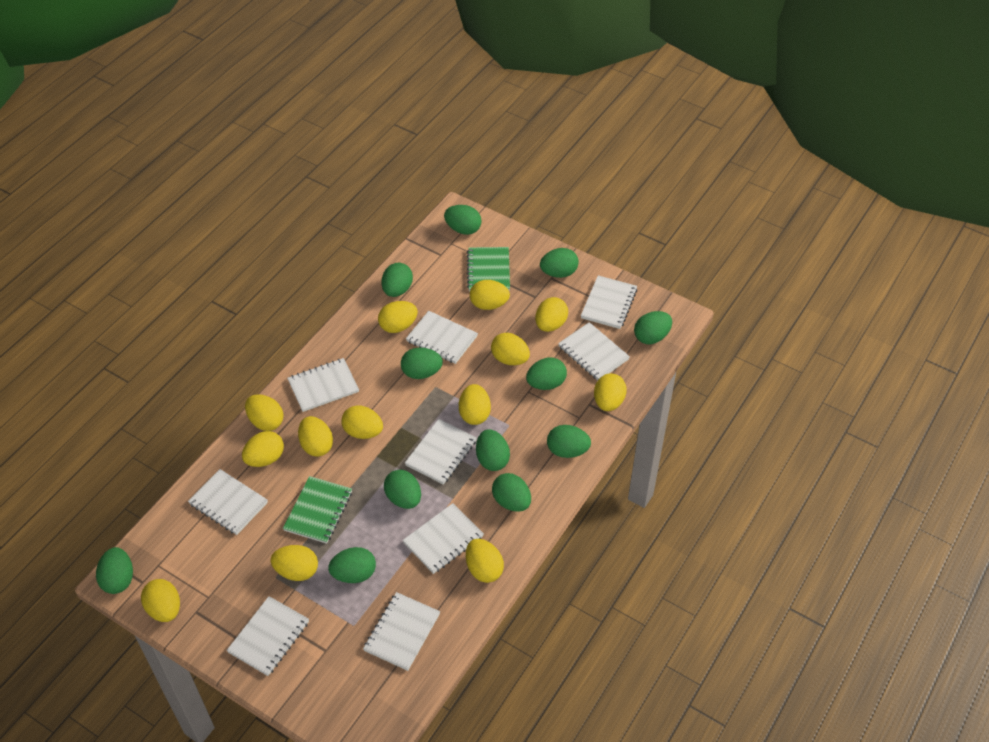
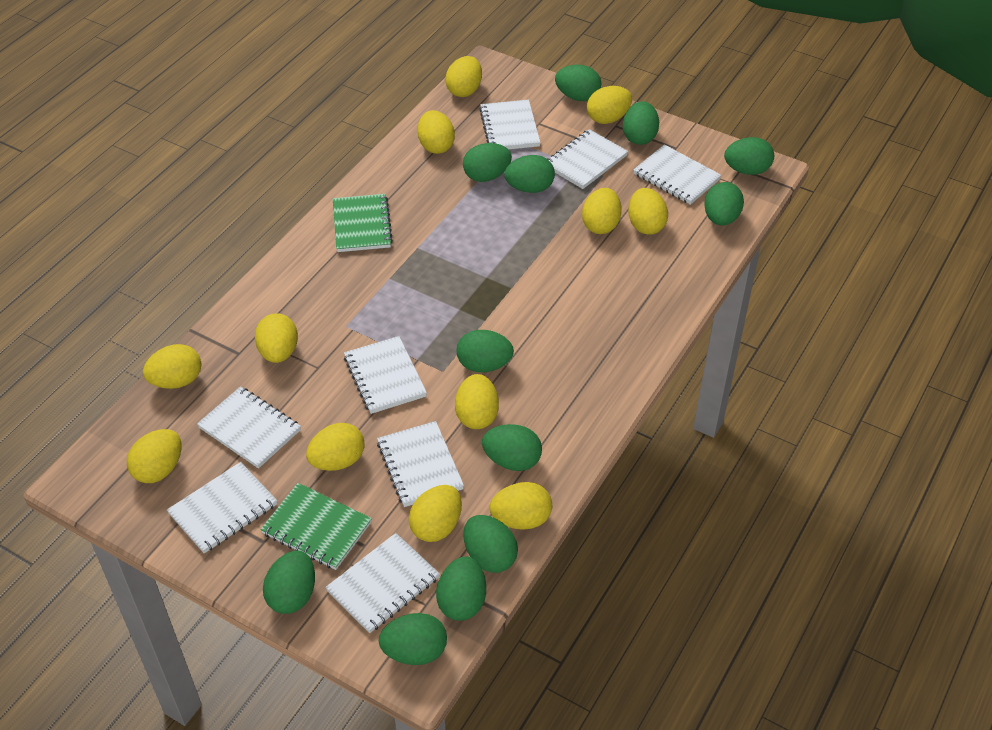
white notebook: [188,469,268,535] [226,596,309,676] [287,358,359,412] [363,592,440,671] [403,503,484,574] [405,419,477,485] [406,311,478,364] [558,322,630,380] [581,275,637,329] = 9 -> [167,462,278,553] [197,386,301,469] [325,533,440,633] [344,336,427,414] [377,421,464,507] [479,99,541,149] [547,129,628,189] [633,145,722,205] = 8
yellow egg: [141,579,180,622] [242,431,284,467] [245,394,283,431] [271,545,318,581] [298,416,333,457] [341,405,383,439] [378,301,418,333] [459,384,491,425] [466,539,504,583] [470,280,510,310] [491,333,530,365] [535,297,568,332] [594,373,627,411] = 13 -> [127,429,182,483] [143,344,202,389] [255,313,298,363] [306,423,364,471] [409,485,462,542] [418,110,455,154] [445,56,482,97] [455,374,499,429] [490,482,552,530] [582,188,622,234] [587,86,632,124] [628,188,668,235] = 12

